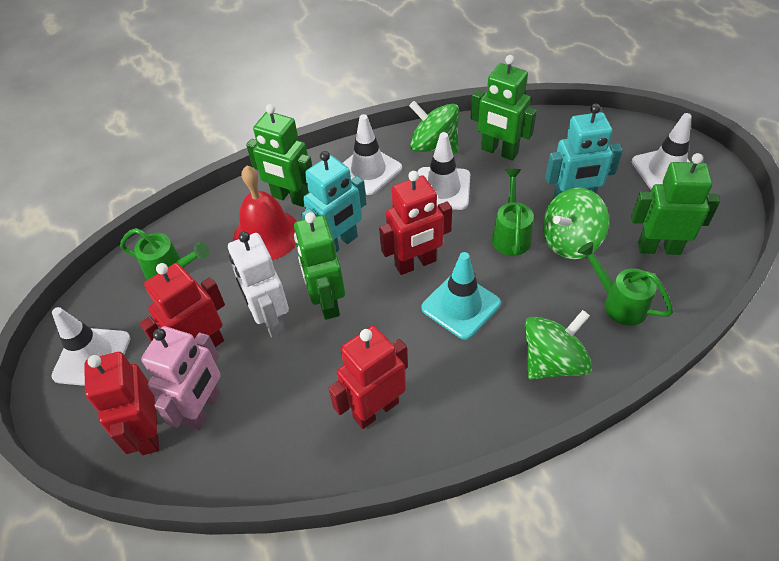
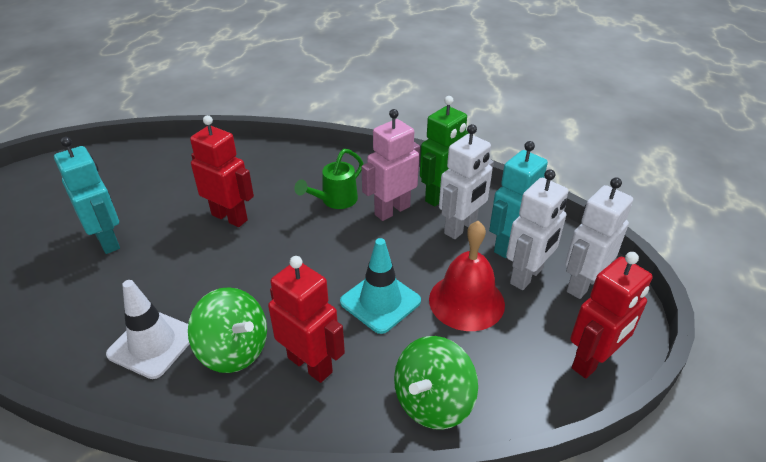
green robot: [246,104,312,207] [294,212,345,320] [471,55,537,161] [631,153,720,255] = 4 -> [420,96,469,207] = 1
green spinning top: [409,101,459,154] [524,310,592,380] [543,188,609,259] = 3 -> [188,287,267,373] [394,336,478,430] = 2
green watering can: [120,228,209,280] [492,169,534,256] [577,242,673,326] = 3 -> [294,149,363,209] = 1
red robot: [85,352,159,455] [140,263,225,347] [328,326,408,429] [379,171,452,275] = 4 -> [190,115,254,227] [268,256,345,383] [570,252,653,379] = 3
white robot: [228,231,289,338] = 1 -> [439,124,494,239] [506,169,568,290] [565,177,633,299] = 3
white traffic cone: [51,307,130,386] [343,114,402,195] [418,132,470,210] [632,113,692,190] = 4 -> [106,280,190,379] = 1

